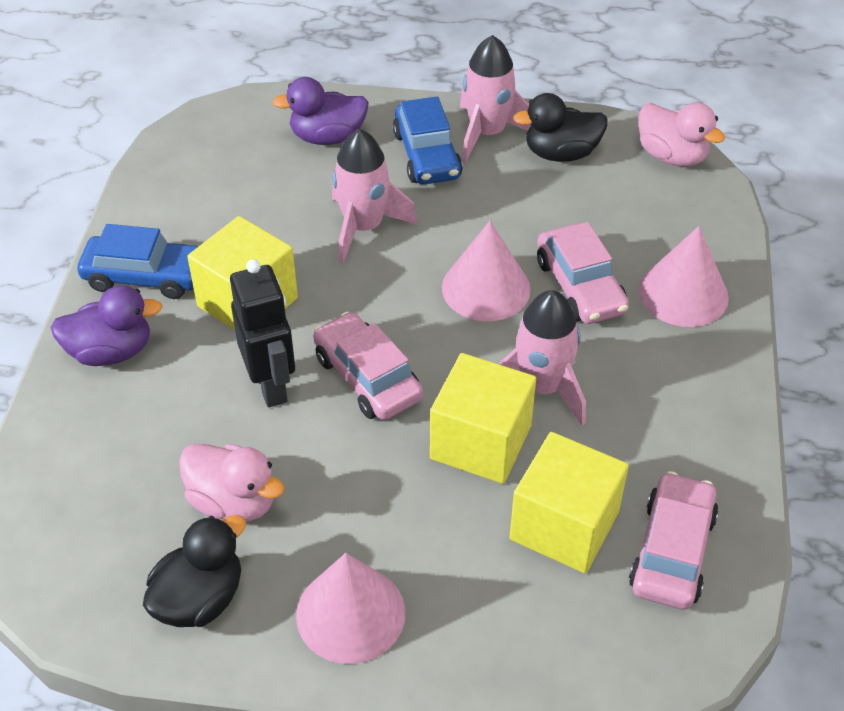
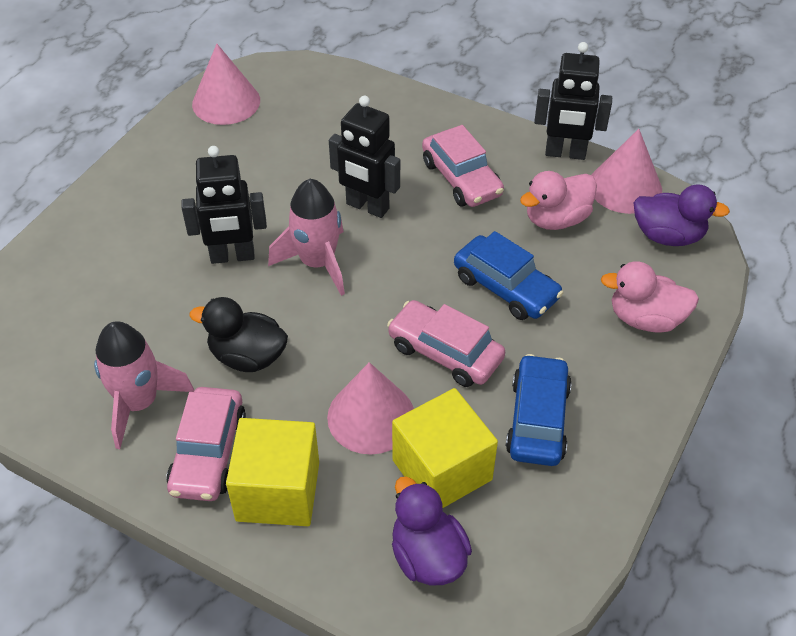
black duck: [143,515,246,627] [513,93,608,162] = 2 -> [189,297,288,372] = 1
black robot: [230,259,295,408] = 1 -> [181,146,267,264] [329,96,400,218] [534,42,612,160] = 3
pink rocket: [332,129,418,263] [460,35,531,163] [498,290,586,426] = 3 -> [94,321,194,449] [268,179,345,296] = 2
yellow cube: [187,216,298,330] [430,353,536,484] [510,432,629,573] = 3 -> [226,418,319,526] [392,388,498,508] = 2

